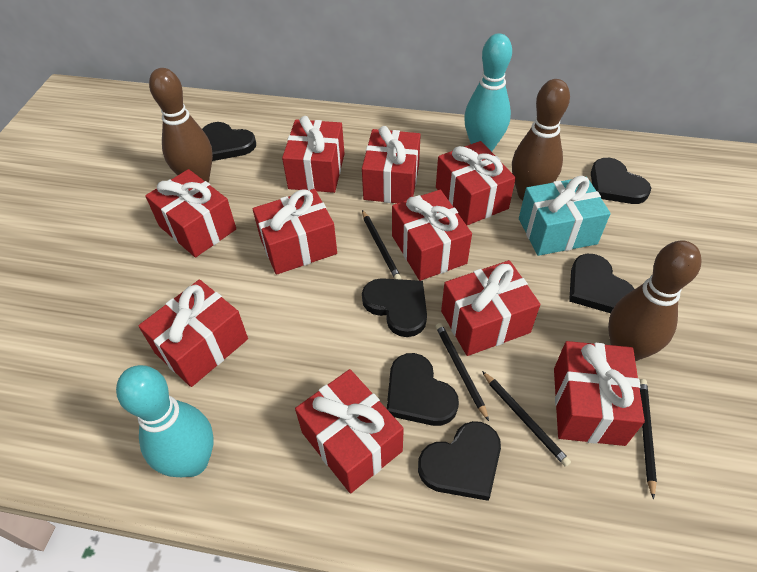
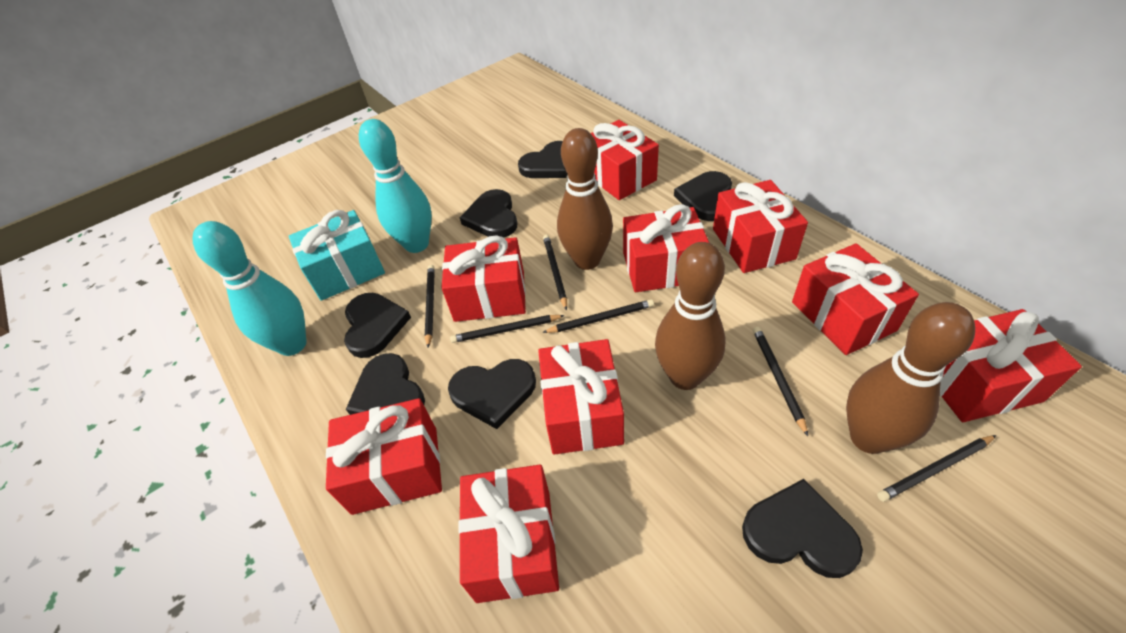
black heart: [202,122,256,161] [362,278,427,337] [387,353,459,426] [418,421,501,501] [569,254,634,313] [591,158,651,204] = 6 -> [344,293,411,358] [346,353,425,415] [448,359,536,429] [460,189,517,237] [518,141,568,178] [674,171,732,221] [742,479,863,578] = 7
black pencil: [362,210,401,279] [435,323,489,421] [482,371,571,467] [640,379,657,499] = 4 -> [425,265,435,348] [450,315,565,343] [542,299,654,333] [543,235,567,311] [753,327,808,436] [877,435,996,502] = 6
red gift: [138,280,248,387] [145,169,236,257] [253,189,337,275] [282,116,345,193] [295,369,404,493] [362,126,421,203] [392,190,472,281] [436,141,516,225] [441,260,540,356] [554,341,645,446] = 10 -> [326,398,442,515] [441,235,526,322] [458,465,559,603] [538,339,624,455] [591,120,659,200] [623,204,709,292] [713,180,808,273] [792,243,919,355] [940,309,1082,422] = 9

